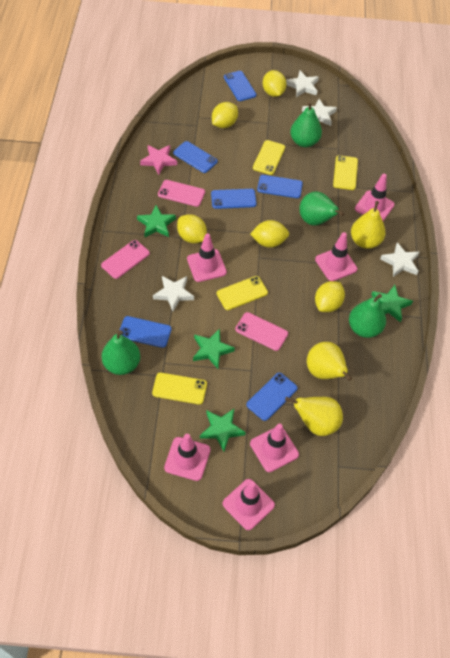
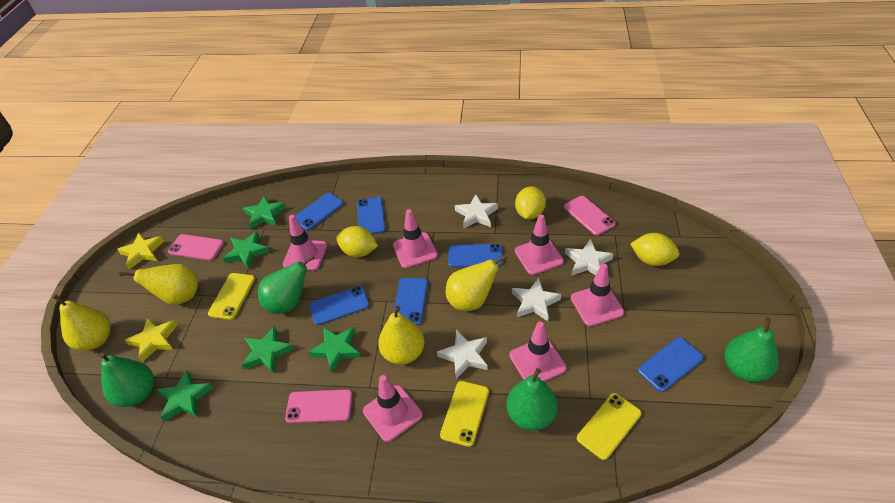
green star: [137,205,176,237] [193,329,235,369] [200,409,246,451] [371,285,413,322] = 4 -> [157,370,213,421] [223,231,270,269] [241,326,294,373] [243,195,286,229] [308,327,361,373] = 5
pink star: [140,145,177,175] = 1 -> none = 0
yellow lemon: [177,214,207,243] [212,102,238,128] [250,220,289,248] [263,70,287,97] [315,281,345,312] = 5 -> [336,226,378,257] [515,186,546,219] [630,233,680,266] = 3
yellow pear: [285,397,343,436] [307,342,352,381] [351,201,386,249] = 3 -> [52,294,111,351] [119,264,198,305] [378,306,425,365] [446,254,508,311] = 4
yellow phone: [152,372,207,405] [217,276,268,310] [253,140,285,175] [333,155,358,190] = 4 -> [208,273,255,320] [440,381,489,447] [577,393,642,460] = 3
yellow star: none = 0 -> [117,233,164,269] [125,317,178,362] = 2

